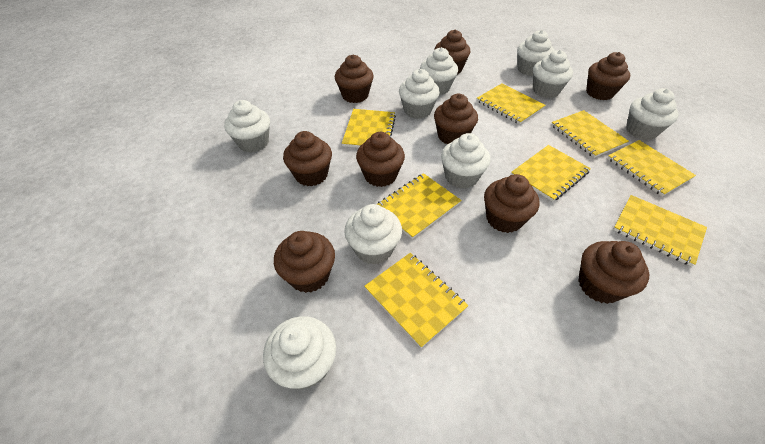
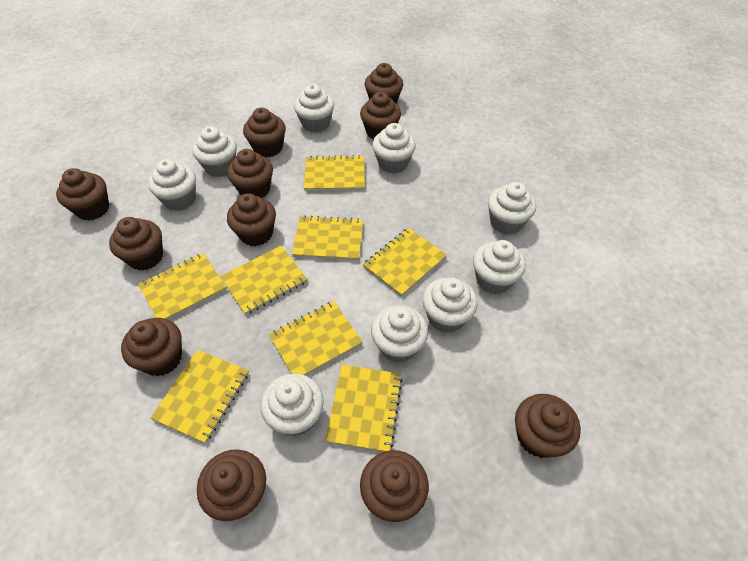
brown cupcake: [274,231,335,293] [283,131,332,186] [335,55,374,103] [356,132,405,187] [434,94,478,144] [435,29,470,74] [484,174,539,233] [578,241,649,304] [586,52,630,100] = 9 -> [56,168,109,220] [109,217,163,271] [121,318,182,376] [197,449,266,521] [227,149,273,198] [227,193,276,246] [243,108,286,157] [360,92,401,140] [360,450,429,522] [365,63,403,104] [515,394,581,458] = 11

